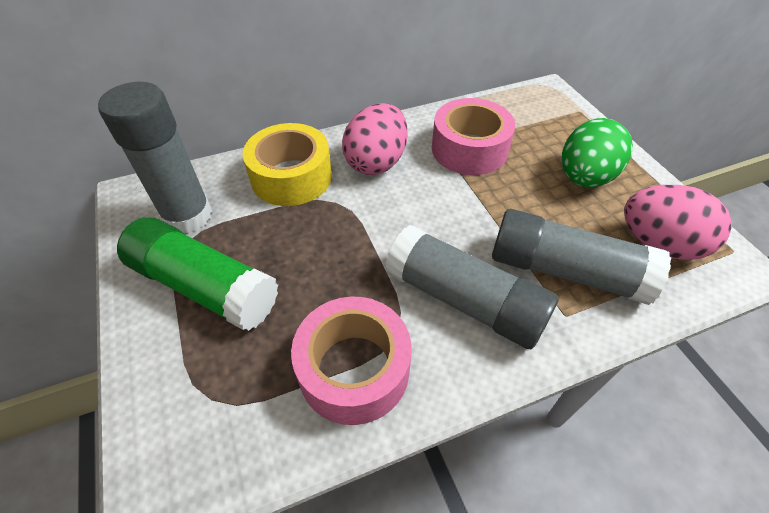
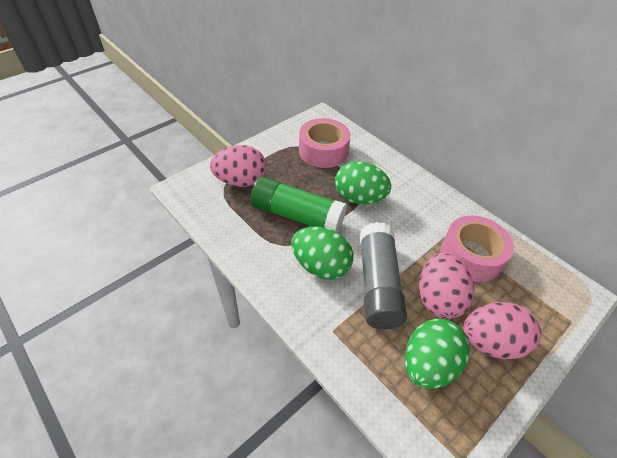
green egg: [562,118,633,187] = 1 -> [292,226,353,280] [335,161,391,204] [405,318,470,389] = 3
grey glue stick: [98,82,212,233] [385,225,559,349] [492,209,671,305] = 3 -> [360,222,407,329] = 1
pink egg: [342,103,408,175] [624,185,732,260] = 2 -> [210,145,266,187] [419,253,474,319] [463,302,541,359] = 3
yellow tape: [243,123,332,206] = 1 -> none = 0

